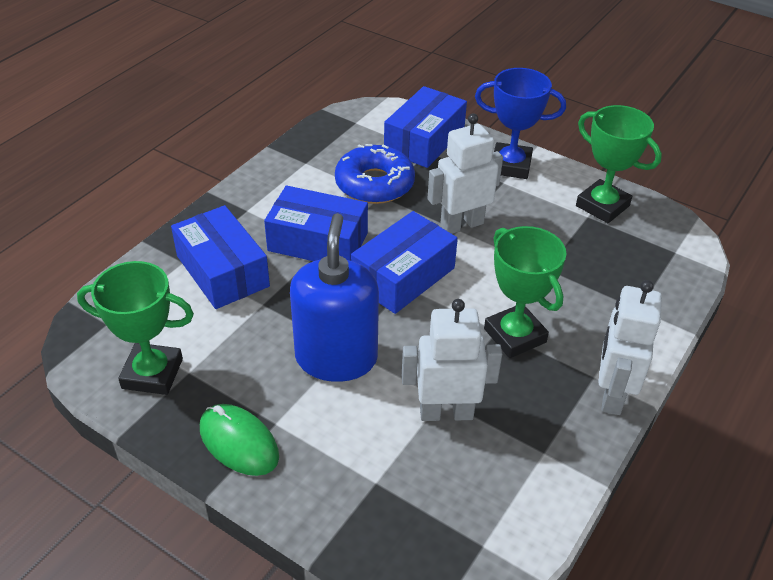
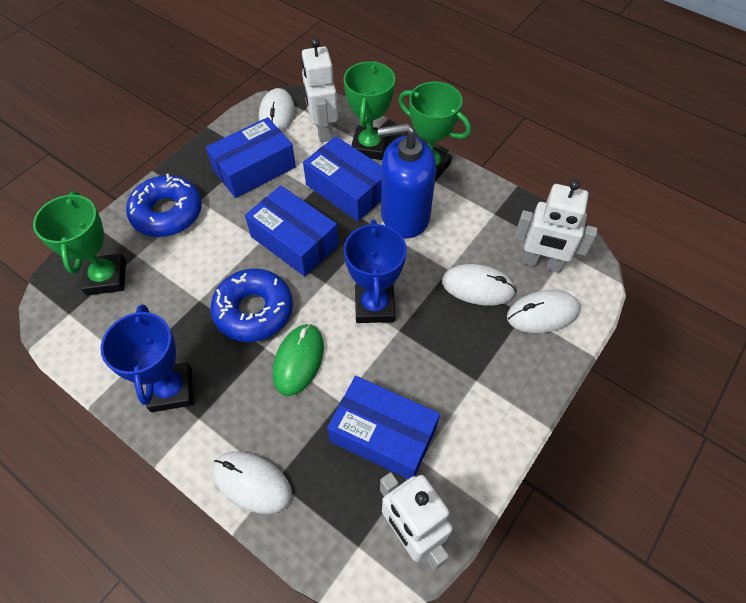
blue donut: [335,144,415,204] = 1 -> [126,174,202,237] [211,268,293,342] = 2
blue trophy: [475,68,566,179] = 1 -> [100,304,193,412] [344,220,407,323] = 2
white mouse: none = 0 -> [213,451,292,514] [259,88,295,133] [442,264,516,305] [507,290,580,333] = 4

